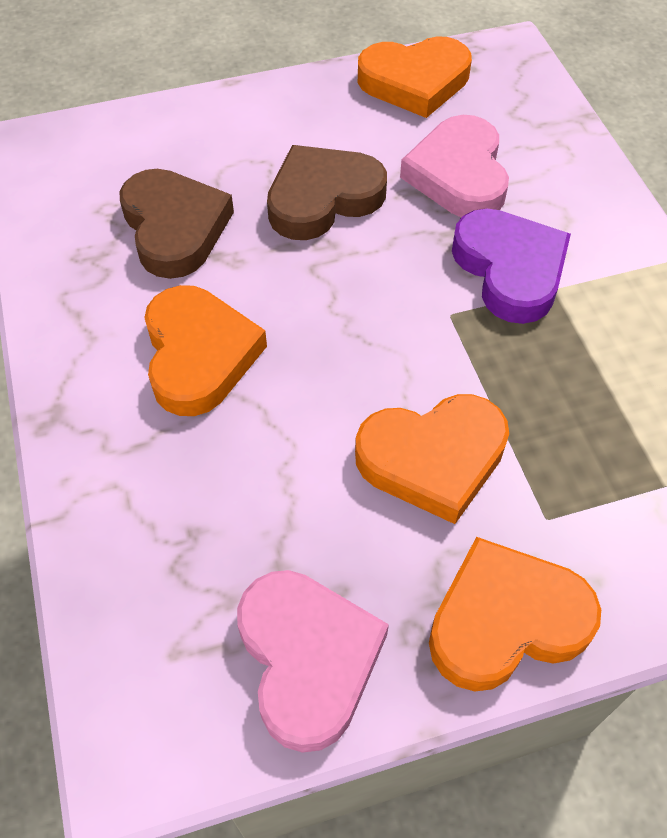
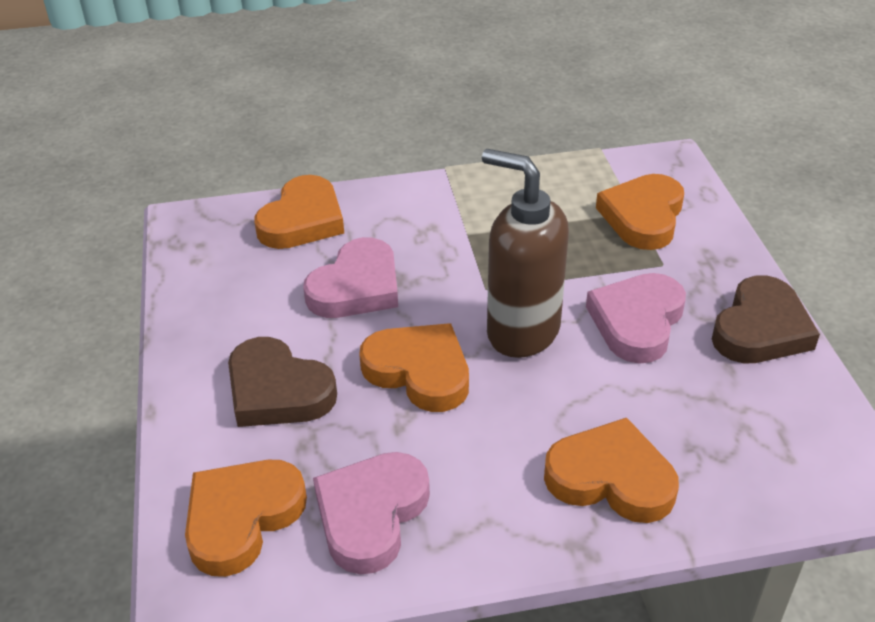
brown soap dispenser: none = 0 -> [482,149,569,358] = 1
orange heart: [144,285,267,416] [355,394,509,524] [358,36,472,118] [429,537,601,691] = 4 -> [185,460,307,577] [254,175,344,249] [359,323,469,412] [544,418,679,523] [596,174,684,250] = 5
pink heart: [237,570,389,753] [400,115,509,217] = 2 -> [303,237,398,318] [313,452,430,574] [586,273,686,364] = 3
purple heart: [452,209,571,324] = 1 -> none = 0

